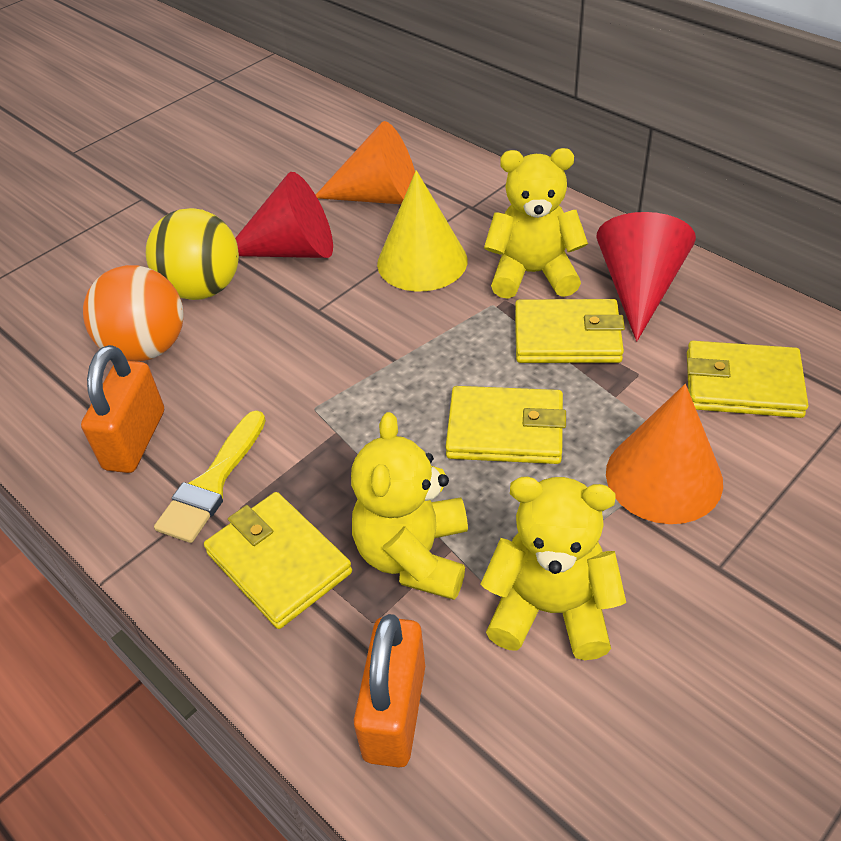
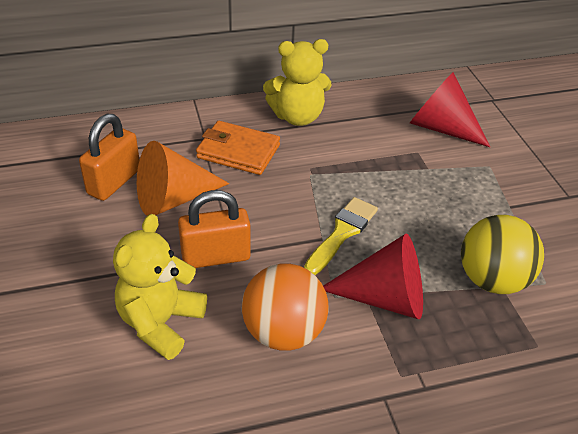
orange cone: [316,121,415,204] [606,384,723,524] = 2 -> [137,141,229,216] = 1
orange wallet: none = 0 -> [196,121,280,175] = 1
yellow cone: [377,170,467,291] = 1 -> none = 0
yellow teddy bear: [351,412,468,600] [480,477,626,660] [484,148,588,299] = 3 -> [113,214,207,360] [263,39,332,126] = 2
yellow wallet: [204,492,352,629] [446,386,566,464] [515,299,625,363] [687,341,808,418] = 4 -> none = 0

